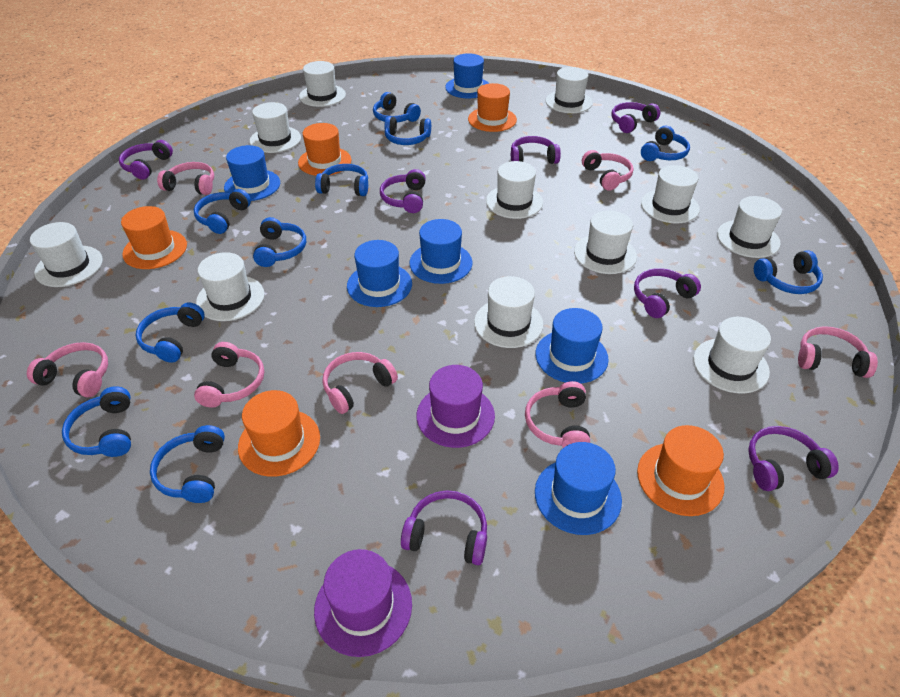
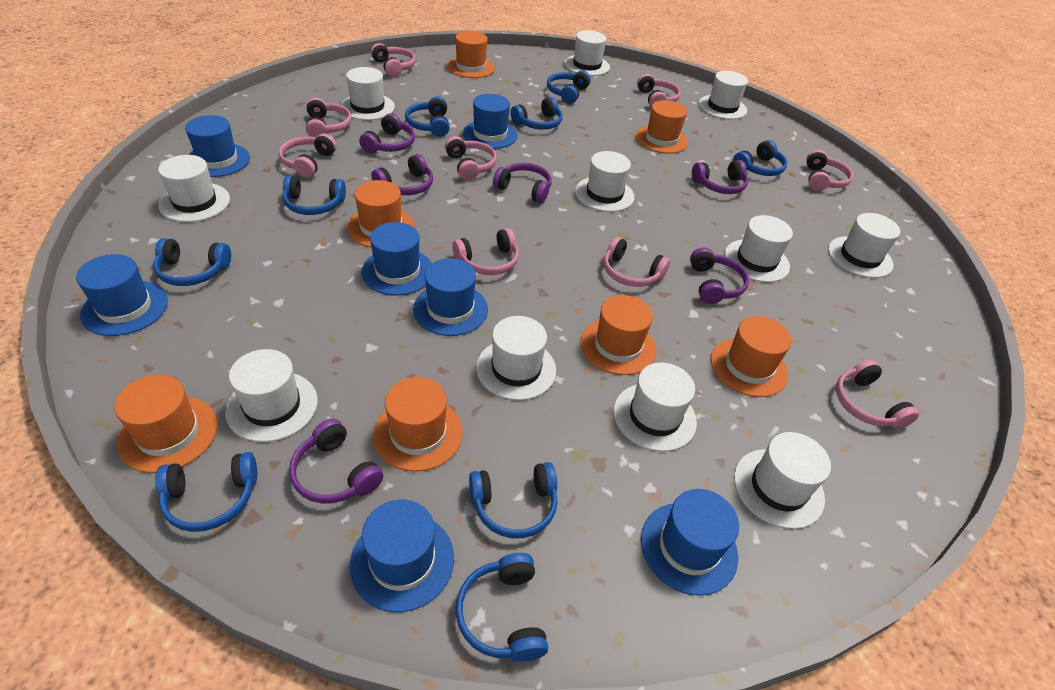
blue hat: [224,145,280,201] [347,240,412,307] [409,219,473,284] [445,53,489,98] [535,442,622,535] [536,308,609,383] = 6 -> [76,254,168,336] [185,115,250,177] [350,500,454,612] [361,222,432,296] [413,258,488,336] [463,94,518,149] [641,489,739,596] = 7
blue headphones: [62,386,131,457] [136,303,205,363] [150,425,225,503] [194,189,251,234] [253,217,306,267] [315,164,368,196] [373,92,421,122] [385,116,431,145] [641,126,690,161] [754,250,823,294] = 10 -> [153,238,231,286] [155,452,257,532] [282,175,346,215] [405,96,450,137] [456,553,548,662] [469,462,558,538] [511,97,562,130] [547,70,591,104] [733,140,787,176] = 9
orange hat: [121,206,187,269] [238,390,320,477] [298,123,351,176] [468,83,517,132] [637,425,725,516] = 5 -> [114,375,218,473] [347,180,415,248] [373,377,463,472] [447,31,495,78] [580,295,656,375] [636,100,688,154] [711,316,791,397] = 7
pink headphones: [27,342,108,398] [157,162,214,195] [194,342,264,408] [322,352,398,414] [525,381,590,448] [582,150,633,191] [798,326,878,378] = 7 -> [278,133,337,178] [306,97,352,137] [371,43,415,77] [445,136,497,181] [452,228,519,275] [604,237,670,287] [637,74,681,107] [806,150,853,191] [836,359,919,429] = 9
purple hat: [314,549,412,657] [417,365,495,448] = 2 -> none = 0
purple headphones: [119,140,173,180] [380,169,426,213] [401,490,487,565] [511,136,561,164] [611,102,660,133] [634,268,701,318] [748,426,839,491] = 7 -> [289,418,383,504] [359,113,415,153] [371,154,433,195] [493,163,552,203] [690,247,749,304] [692,160,748,194] = 6

